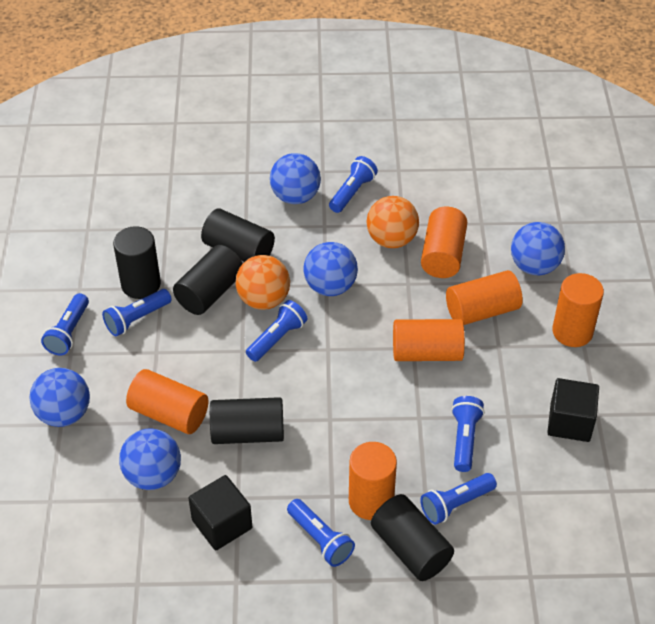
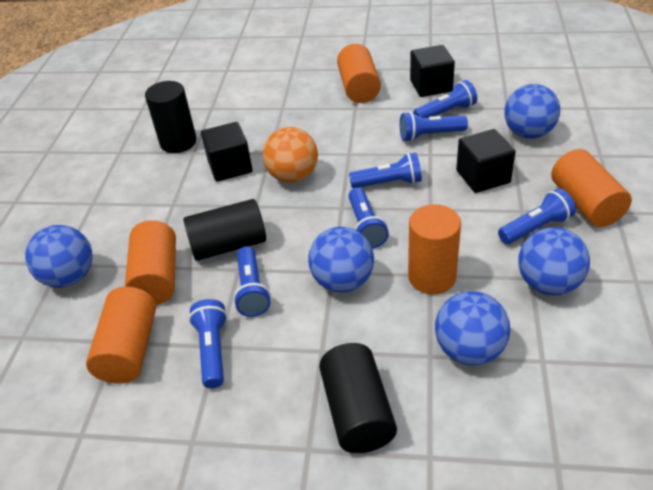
black cube: [188,475,252,550] [547,378,599,442] = 2 -> [201,122,253,182] [410,45,455,97] [456,129,516,193] = 3
black cylinder: [113,226,161,299] [173,245,243,315] [201,208,275,262] [210,397,284,444] [371,494,454,581] = 5 -> [145,81,197,153] [183,199,266,261] [319,343,397,453] = 3
orange ball: [235,255,290,310] [367,196,419,248] = 2 -> [263,127,318,183] = 1
orange cylinder: [126,369,209,434] [349,442,397,520] [393,319,465,361] [421,206,467,278] [446,270,523,325] [552,273,604,347] = 6 -> [86,287,156,384] [125,220,176,305] [337,44,381,103] [408,204,461,294] [551,149,632,227] = 5

